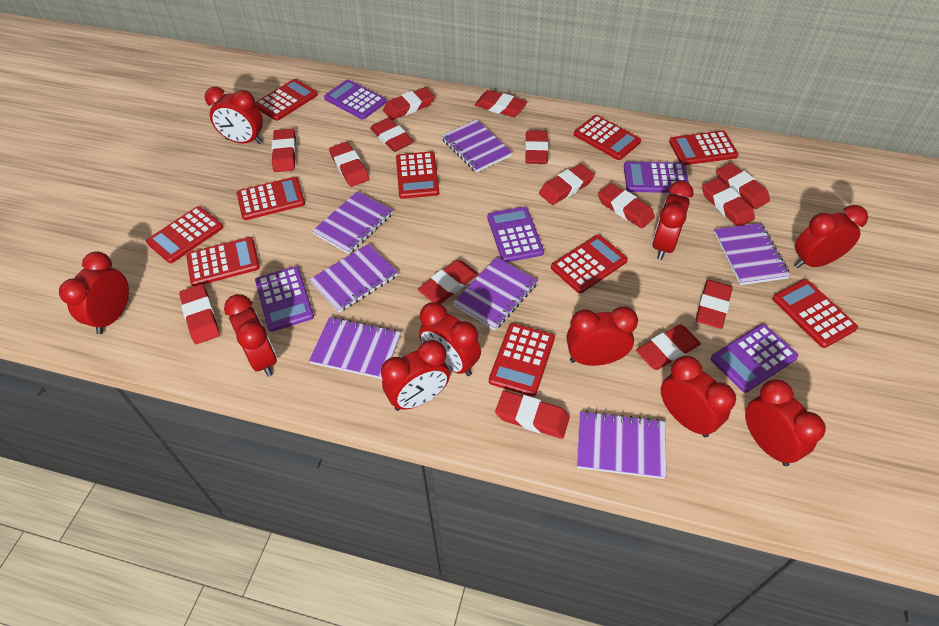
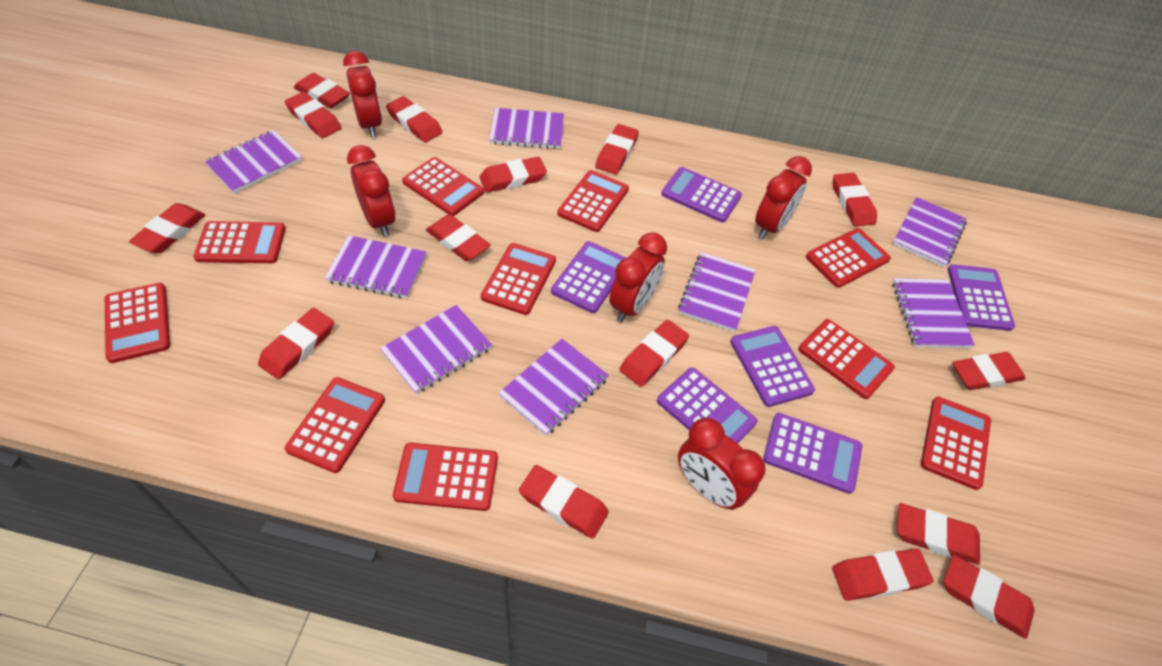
purple calculator: [255,266,314,332] [324,80,386,119] [487,207,544,262] [624,162,689,193] [711,324,798,393] = 5 -> [551,241,626,313] [657,368,757,444] [661,167,742,222] [730,326,815,407] [763,413,862,494] [947,264,1015,331] = 6
purple notebook: [309,244,398,312] [309,317,401,379] [312,191,393,254] [441,120,512,173] [453,257,538,330] [577,411,666,479] [714,223,790,285] = 7 -> [205,130,302,194] [325,235,427,298] [380,305,492,394] [489,108,564,149] [498,339,609,436] [678,252,756,332] [892,278,975,348] [893,197,967,267] = 8
red clock: [59,252,129,334] [205,87,263,144] [224,294,277,377] [381,340,450,411] [419,302,481,376] [567,306,638,366] [652,181,694,260] [661,356,736,437] [745,379,826,466] [794,205,868,268] = 10 -> [343,51,382,137] [347,145,396,237] [609,232,667,322] [678,418,766,510] [755,156,812,239] = 5

